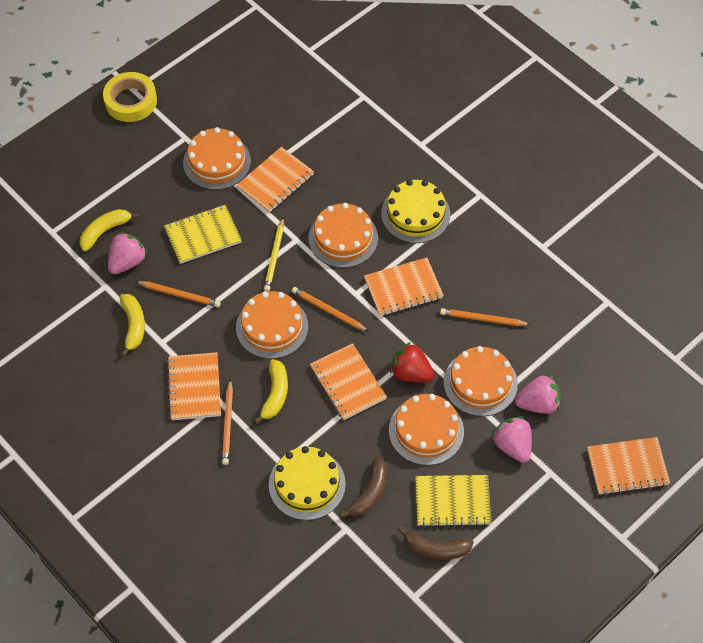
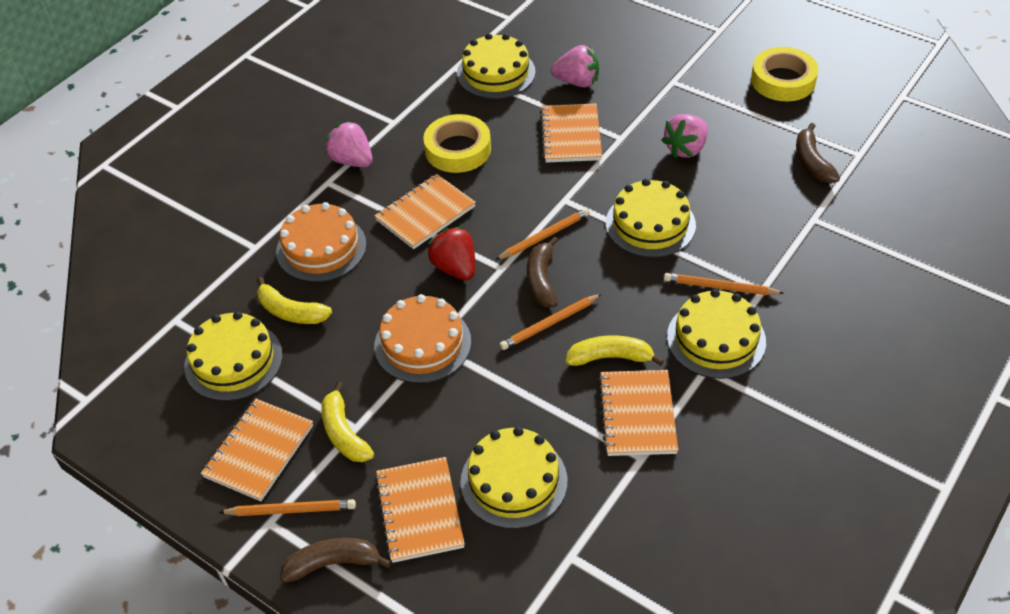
brown banana: [339,456,387,518] [398,526,474,560] = 2 -> [280,538,391,583] [527,236,559,307] [796,123,840,183] = 3
orange cake: [183,127,251,190] [236,291,308,359] [308,203,378,268] [389,394,464,465] [444,346,518,416] = 5 -> [276,202,367,282] [374,294,471,383] = 2
yellow cake: [269,446,346,520] [381,180,450,243] = 2 -> [184,311,283,401] [457,33,536,99] [460,427,567,529] [606,179,696,258] [667,289,766,379] = 5
yellow notebook: [164,205,242,264] [415,475,491,527] = 2 -> none = 0
yellow pencil: [264,218,284,292] = 1 -> none = 0
yellow tape: [103,72,157,122] = 1 -> [423,114,491,173] [751,47,819,101] = 2

